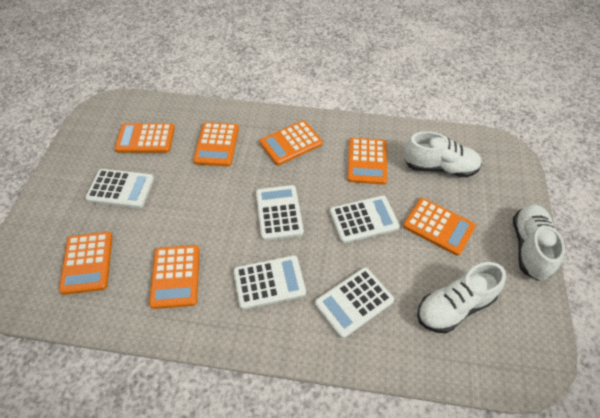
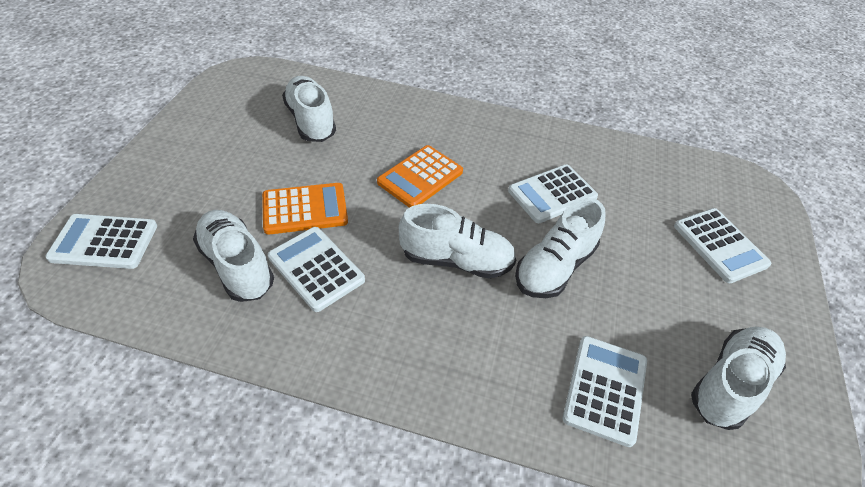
orange calculator: [59,232,113,295] [115,123,175,153] [149,245,200,309] [193,122,239,166] [260,120,323,165] [347,138,387,185] [403,198,476,256] = 7 -> [262,183,348,235] [377,145,463,208] = 2
white shoe: [403,131,482,177] [417,262,506,333] [513,204,565,281] = 3 -> [193,210,274,302] [282,76,336,142] [399,204,516,279] [515,198,606,298] [691,326,786,430] = 5

